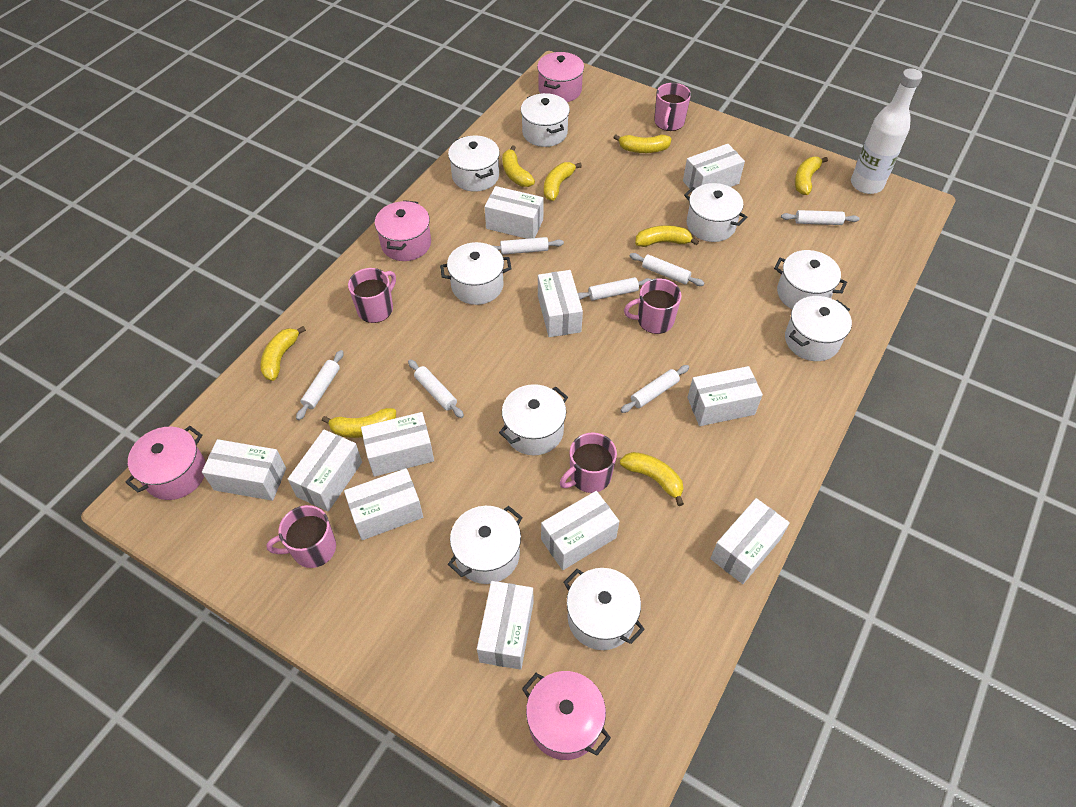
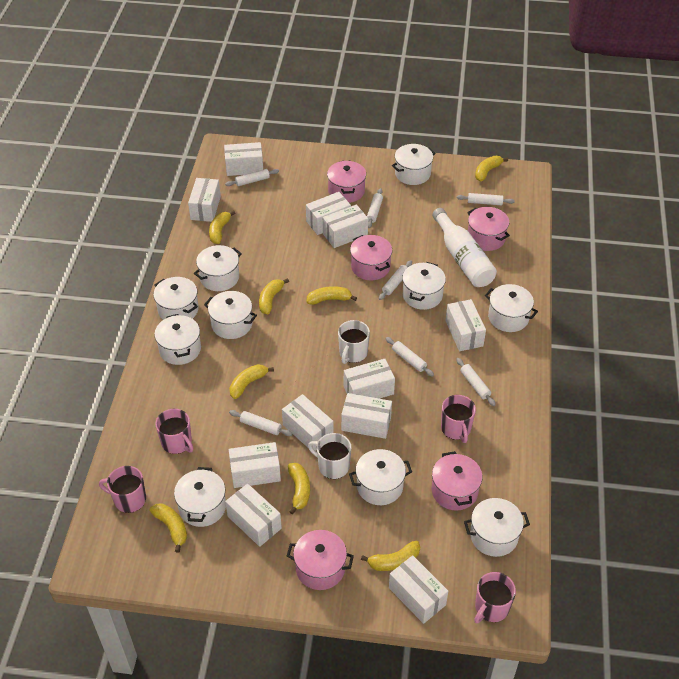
pink mug: [266,505,336,568] [348,268,396,323] [560,432,617,493] [624,278,682,334] [654,83,691,131] = 5 -> [99,466,146,513] [155,409,193,454] [441,395,476,443] [474,572,516,623] = 4
pink pot: [125,426,206,500] [375,200,431,261] [522,671,611,760] [537,52,584,102] = 4 -> [287,530,354,590] [327,161,366,203] [350,235,392,280] [431,451,483,511] [467,207,510,251] = 5
white mug: none = 0 -> [308,433,351,479] [338,320,370,364] = 2
white pot: [440,242,512,305] [448,136,500,192] [448,506,523,584] [499,384,568,455] [521,93,570,147] [564,568,645,650] [684,183,747,242] [774,250,847,309] [785,296,852,361] = 9 -> [153,277,199,320] [154,314,201,365] [174,467,226,527] [194,245,242,291] [204,291,257,339] [349,449,412,505] [392,144,436,185] [402,262,446,310] [464,498,530,557] [485,284,538,332] = 10

